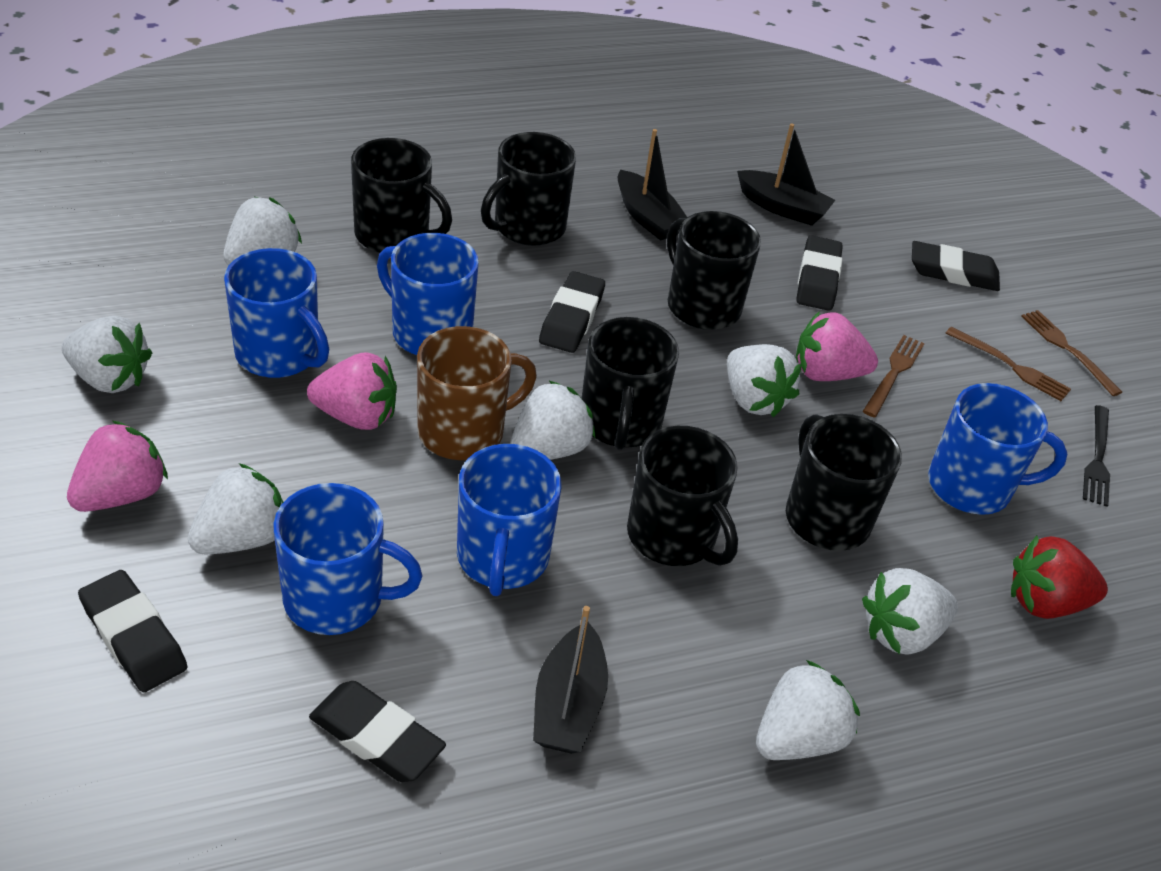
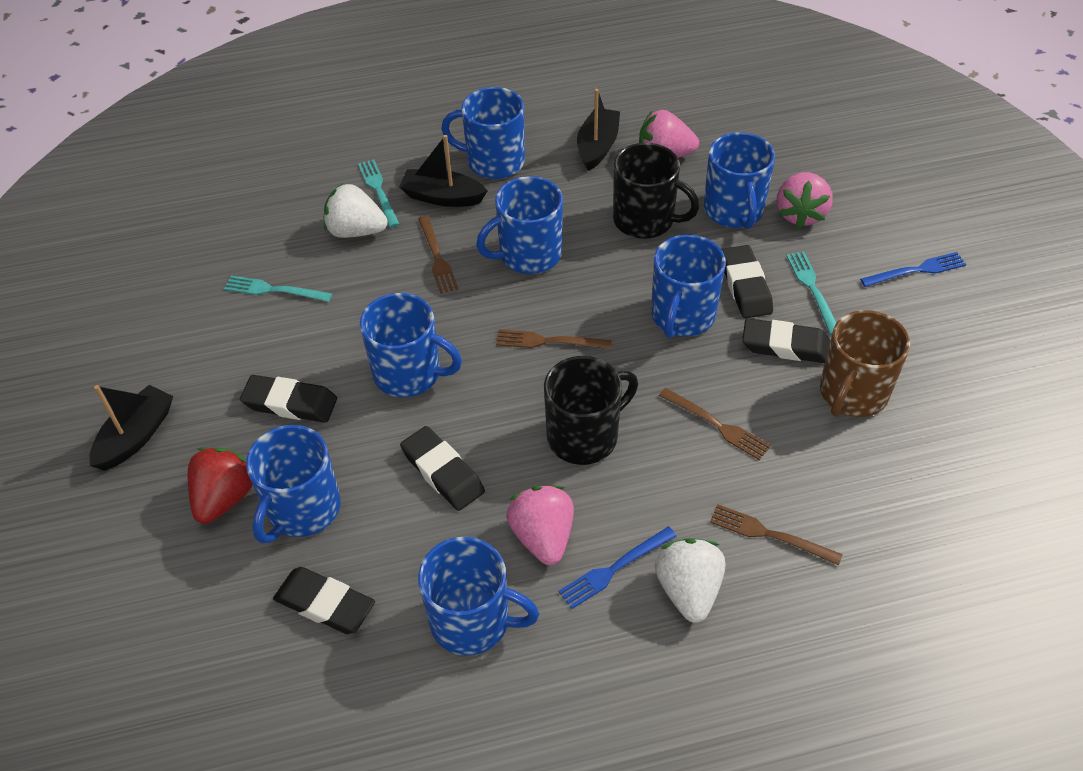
black fork: [1083,405,1110,507] = 1 -> none = 0
black mug: [351,138,452,253] [481,132,576,246] [582,317,679,450] [627,426,738,566] [667,211,761,330] [786,414,902,551] = 6 -> [544,356,638,465] [613,143,699,239] = 2
blue fork: none = 0 -> [559,527,677,609] [860,252,967,287] = 2
blue mug: [224,248,329,378] [273,483,423,635] [377,233,479,355] [457,444,561,596] [928,383,1067,515] = 5 -> [246,425,341,543] [360,293,462,397] [418,537,539,656] [441,87,525,179] [476,176,563,274] [651,235,726,338] [704,132,775,229] = 7
brown fork: [863,335,925,418] [946,326,1071,401] [1021,310,1122,396] = 3 -> [418,216,458,294] [496,330,612,349] [659,388,771,460] [710,504,843,566] = 4
turquoise fork: none = 0 -> [224,275,333,302] [358,160,399,227] [786,252,836,334] = 3
white strawberry: [62,316,152,393] [188,463,283,555] [223,197,302,266] [510,380,595,460] [727,344,802,418] [756,660,860,760] [862,568,958,655] = 7 -> [324,183,388,238] [655,538,726,623] = 2

